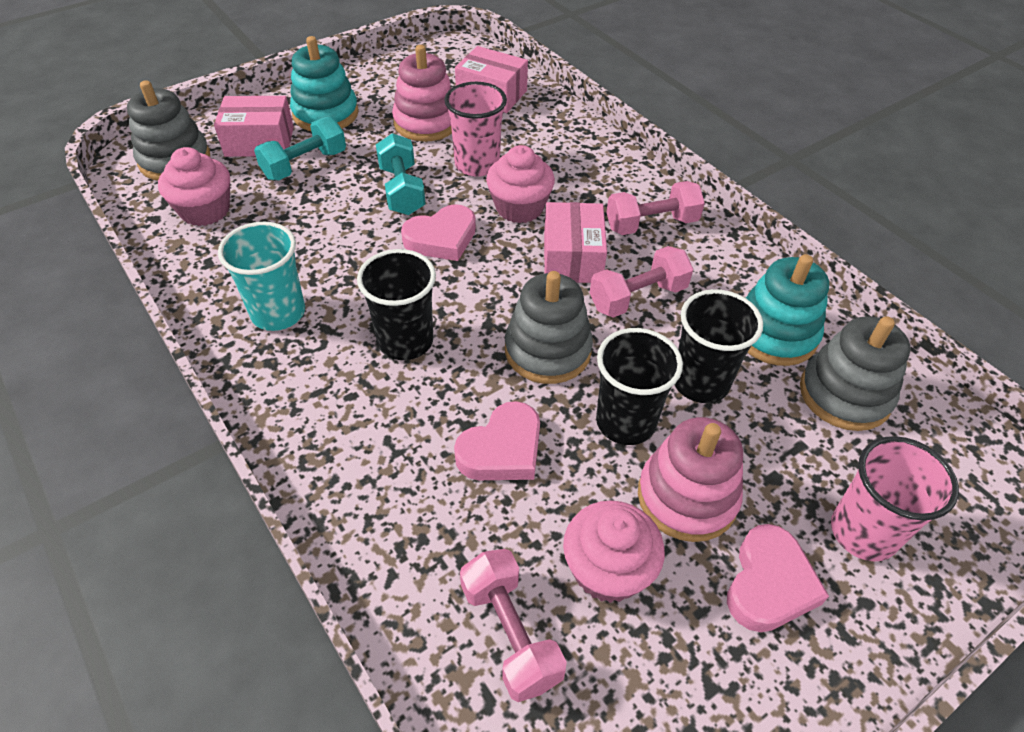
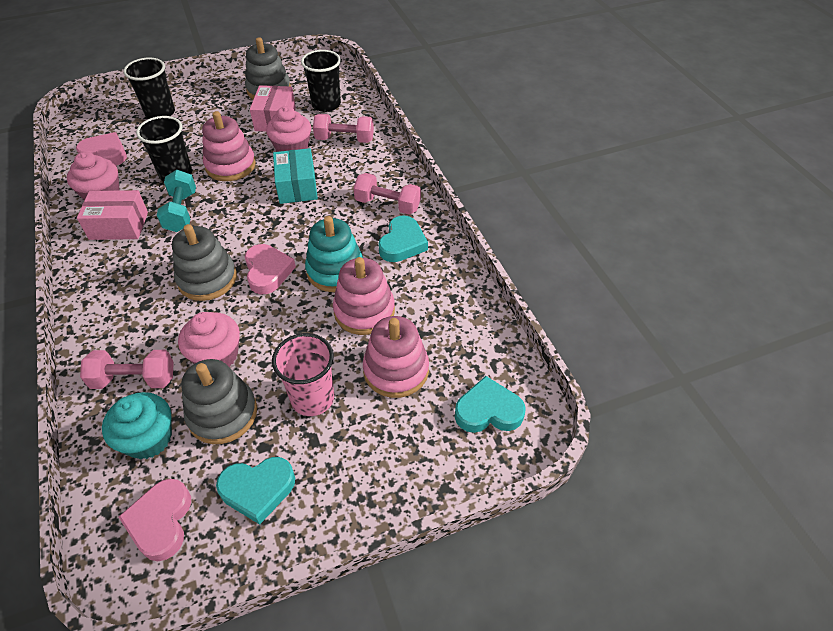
pink box: [214,96,294,157] [455,46,528,113] [544,202,607,283] = 3 -> [77,190,148,240] [250,85,296,132] = 2
pink cup: [444,82,507,177] [831,436,959,562] = 2 -> [272,333,334,416] = 1
pink stacking toy: [392,45,452,142] [638,417,743,542] = 2 -> [202,111,256,181] [333,257,395,335] [363,316,429,398] = 3
turquoise box: none = 0 -> [273,148,318,204] = 1
turquoise cup: [218,222,305,331] = 1 -> none = 0
turquoise cupcake: none = 0 -> [102,392,172,460] = 1
turquoise dumbbell: [254,116,346,180] [376,133,426,215] = 2 -> [157,170,196,232] = 1
turquoise heart: none = 0 -> [216,457,295,525] [378,216,428,262] [455,376,525,433] = 3
turquoise stacking toy: [290,36,358,131] [746,254,829,366] = 2 -> [305,216,363,292] = 1

